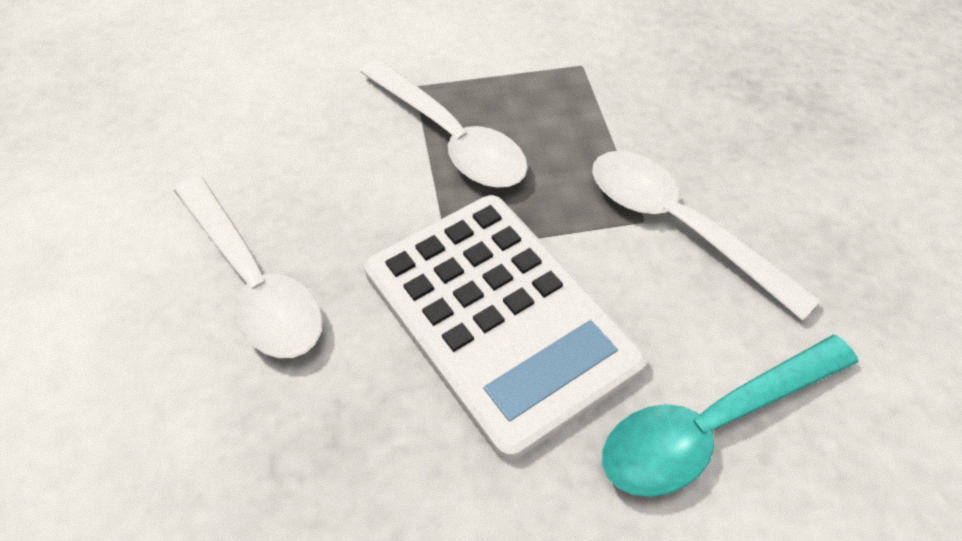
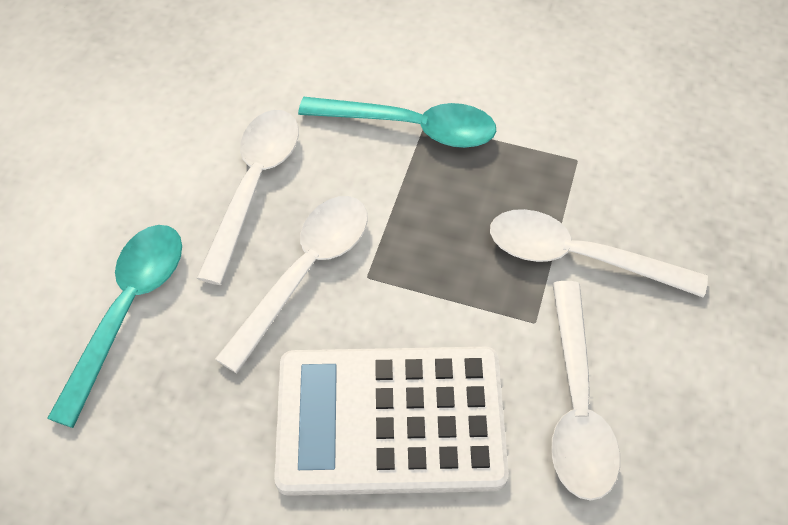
turquoise spoon: [602,335,858,497] = 1 -> [47,225,182,428] [298,97,496,148] = 2
white spoon: [174,176,323,358] [361,59,528,188] [592,151,821,321] = 3 -> [197,110,299,285] [215,196,368,373] [490,209,708,298] [551,281,620,501] = 4

